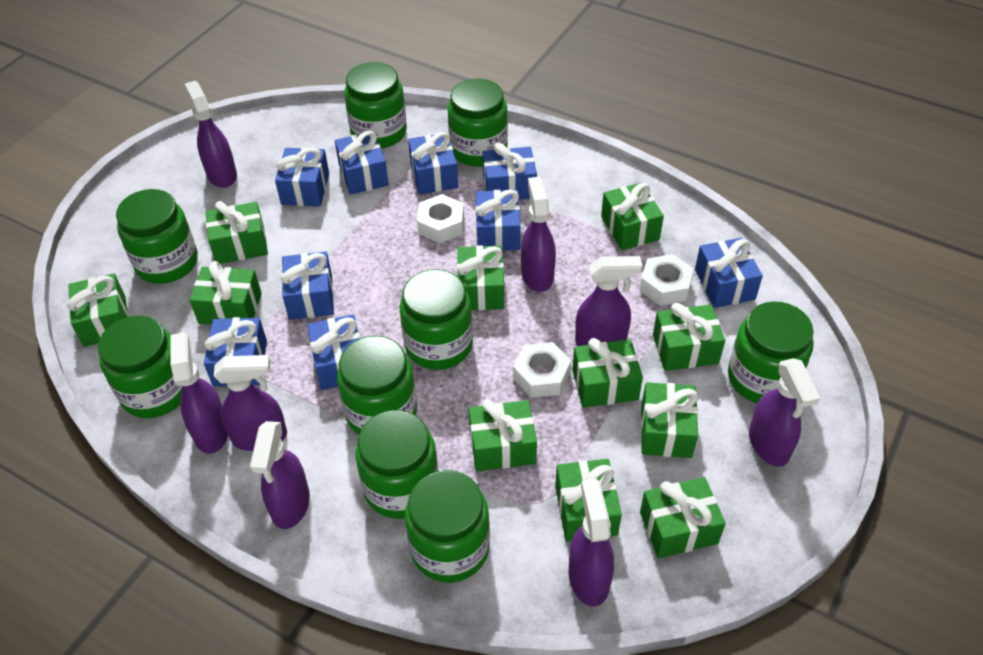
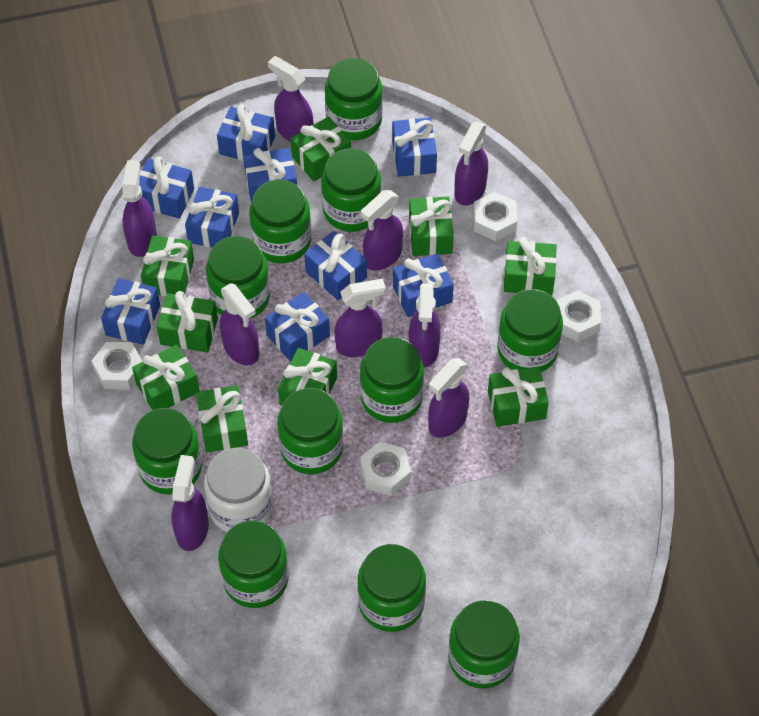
green gift: [67,273,128,347] [189,261,262,325] [206,201,268,264] [457,245,504,310] [469,399,537,472] [555,459,622,541] [572,338,643,408] [601,183,664,250] [640,477,726,558] [641,382,698,458] [653,303,725,371] = 11 -> [132,345,200,410] [141,236,194,297] [157,291,218,352] [196,385,248,452] [278,348,337,405] [291,117,351,182] [409,197,454,256] [488,366,549,427] [504,237,557,295] = 9
green jar: [98,315,182,418] [116,189,198,284] [337,336,417,435] [344,62,407,149] [355,410,439,519] [400,269,473,370] [405,470,490,583] [448,79,508,167] [728,301,814,403] = 9 -> [132,408,202,495] [206,236,270,319] [218,520,289,608] [250,179,311,263] [277,388,343,474] [321,148,381,232] [325,58,383,140] [358,544,426,632] [360,337,424,423] [448,600,520,689] [497,289,563,372] = 11
purple spray bottle: [171,332,228,454] [185,81,237,188] [214,355,287,451] [250,421,310,529] [521,177,556,292] [569,479,614,606] [575,256,642,346] [749,358,820,467] = 8 -> [123,160,157,257] [172,455,209,551] [220,283,259,366] [268,56,314,142] [334,279,386,357] [361,190,403,271] [409,284,441,368] [428,358,469,438] [454,122,488,206] = 9
white jar: none = 0 -> [204,448,273,532] = 1
white nut: [417,194,464,243] [513,342,571,398] [640,254,694,306] = 3 -> [92,342,143,390] [360,442,411,496] [473,192,517,241] [556,290,601,342] = 4

